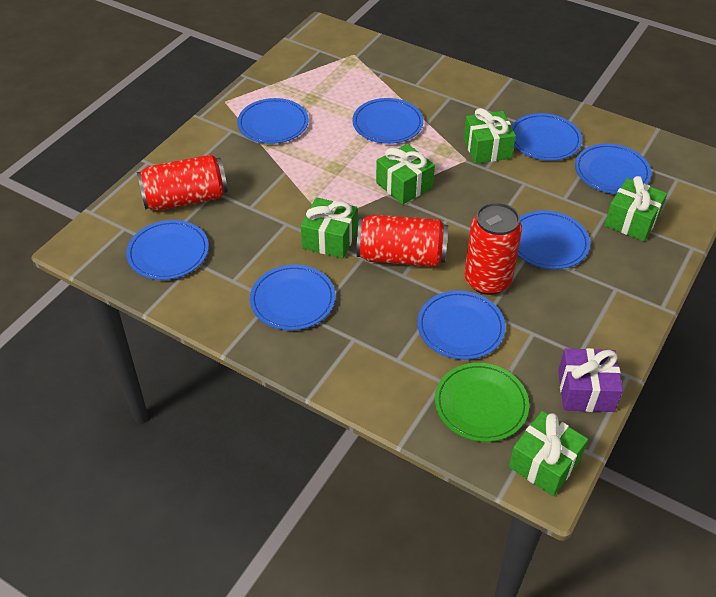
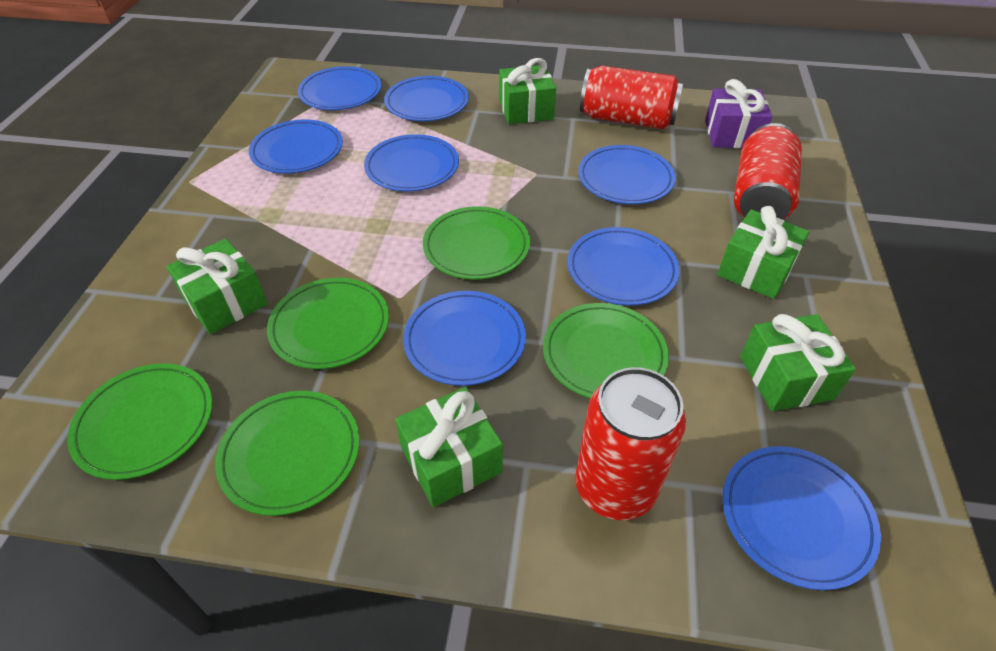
green plate: [435,363,529,442] = 1 -> [67,363,212,480] [215,391,360,516] [267,278,389,369] [423,206,530,280] [543,303,669,398] = 5

